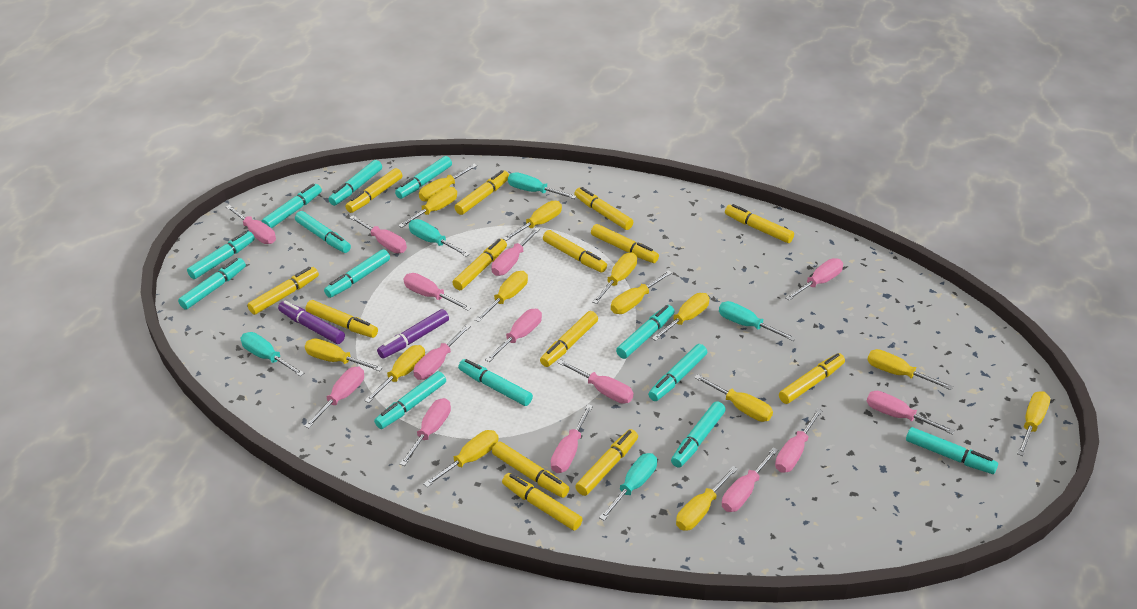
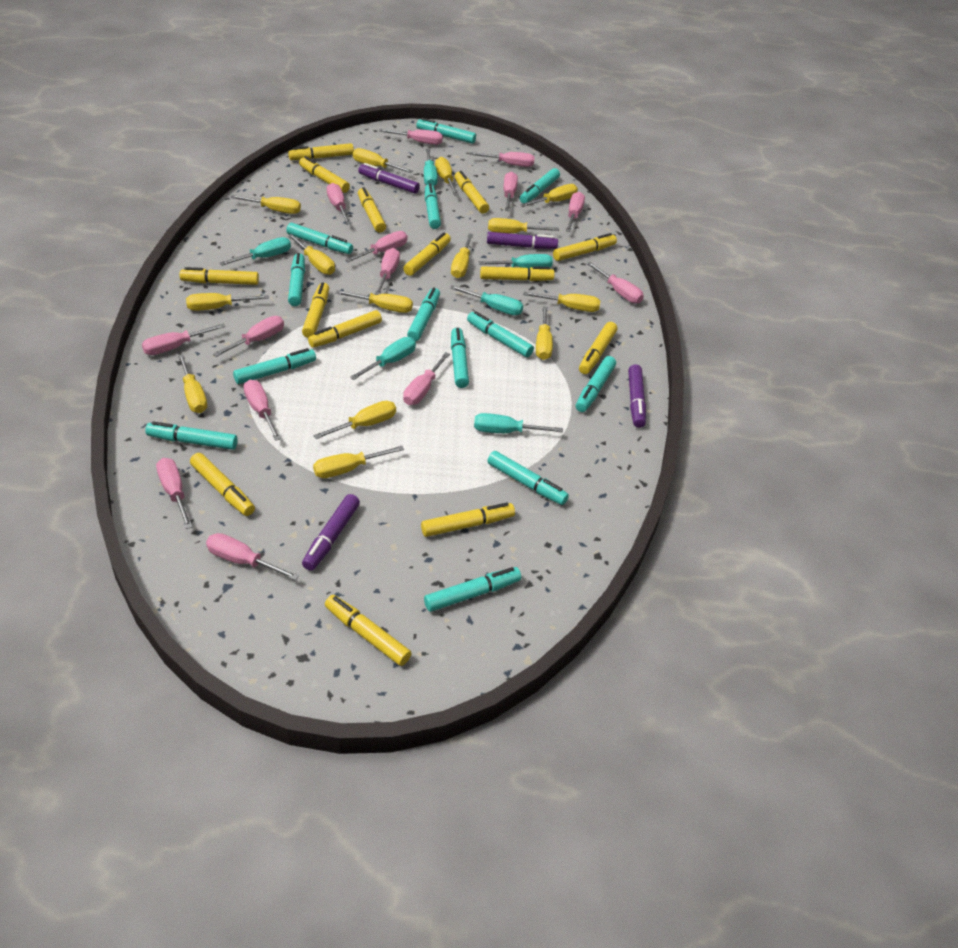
purple marker: [278,301,345,344] [377,309,449,359] = 2 -> [302,494,360,571] [358,163,420,194] [487,232,558,249] [628,365,646,428] = 4
turquoise screwdriver: [241,332,304,377] [409,219,470,257] [508,172,577,199] [599,453,657,521] [719,301,796,341] = 5 -> [219,237,291,266] [350,337,416,380] [424,149,438,186] [450,285,523,315] [474,413,563,433] [478,254,553,268] = 6

